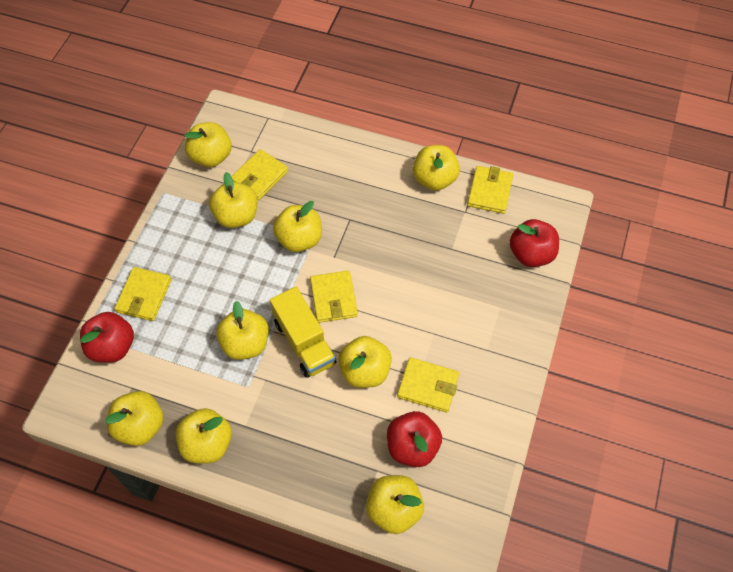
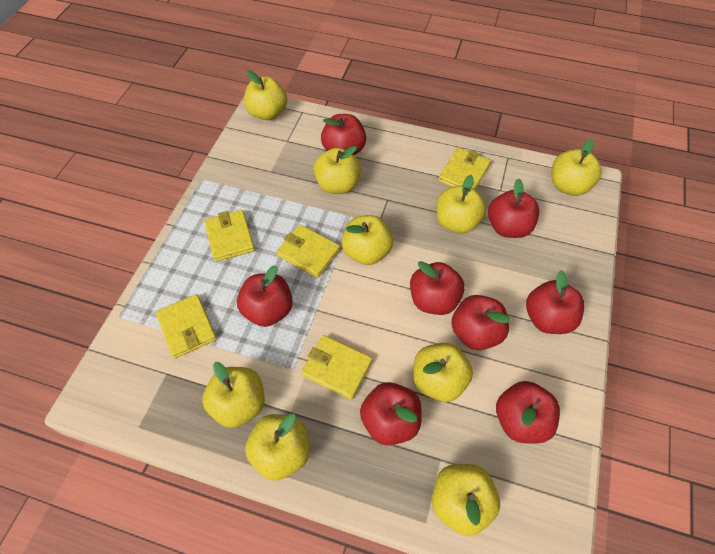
red apple: [80,312,134,363] [387,411,442,467] [510,219,559,267] = 3 -> [237,265,293,327] [321,114,366,155] [360,382,422,445] [410,261,465,315] [451,295,511,350] [488,179,539,238] [496,381,560,443] [526,270,584,334] = 8
yellow truck: [270,287,337,378] = 1 -> none = 0

